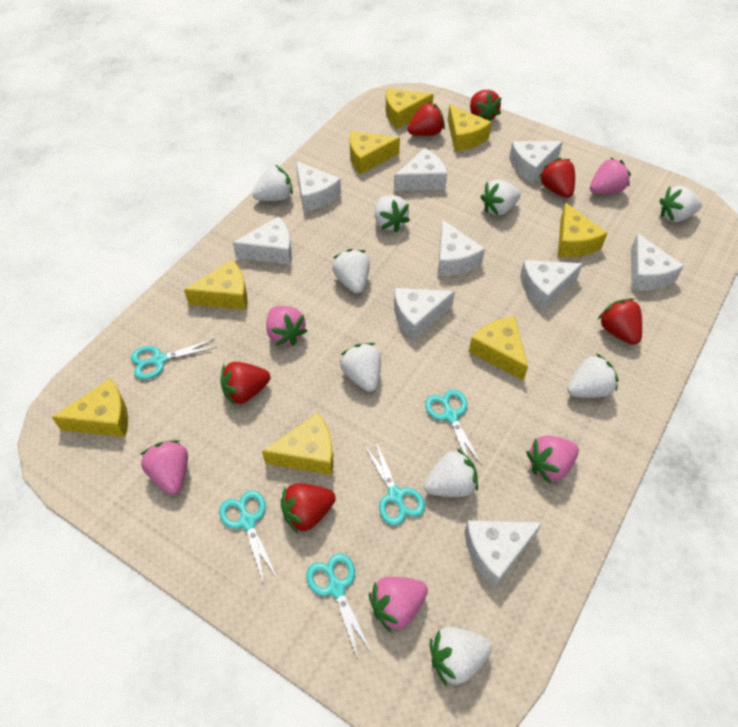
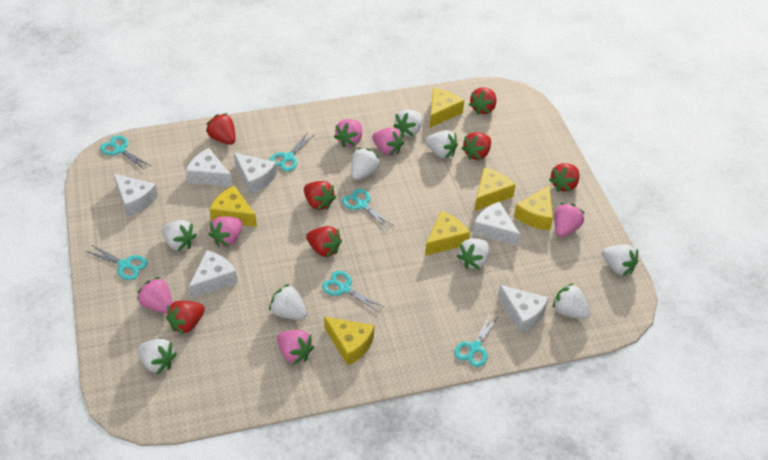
pink strawberry: [140,440,188,495] [266,306,307,346] [369,577,428,633] [526,435,579,483] [590,157,631,194] = 5 -> [137,277,173,314] [209,216,242,247] [277,330,315,365] [334,119,362,147] [372,127,404,156] [554,203,585,237] = 6
red strawberry: [220,362,270,406] [280,483,336,534] [408,102,445,136] [470,90,502,121] [539,158,575,198] [598,298,642,345] = 6 -> [166,301,205,334] [206,113,236,145] [304,181,336,210] [306,226,342,258] [461,132,491,160] [469,87,497,115] [549,163,579,192] = 7
turquoise scissors: [131,339,217,380] [219,490,277,583] [306,553,371,659] [363,440,425,526] [425,389,482,466] = 5 -> [85,245,148,280] [100,135,151,170] [269,132,314,172] [322,271,384,312] [342,189,394,230] [454,314,499,367] = 6
white cheese: [233,216,292,265] [296,161,341,212] [394,148,447,191] [394,288,455,340] [438,220,485,276] [464,521,543,588] [509,141,563,183] [520,260,583,310] [631,233,684,291] = 9 -> [114,174,158,217] [186,148,232,187] [189,250,237,299] [234,153,277,194] [473,202,520,246] [498,285,549,334] = 6
yellow cheese: [52,378,128,437] [184,260,248,310] [262,413,333,475] [350,131,400,174] [386,89,434,129] [448,105,492,151] [469,316,528,381] [558,202,607,257] = 8 -> [210,186,257,227] [324,317,374,366] [425,211,470,256] [430,88,464,128] [475,168,516,211] [514,185,553,230] = 6

